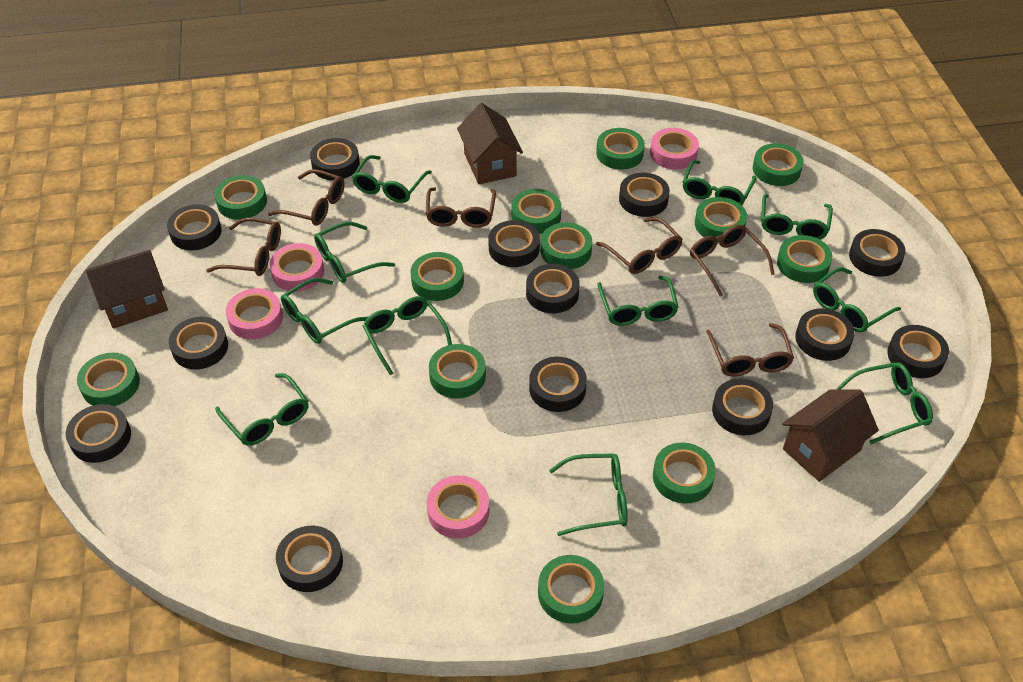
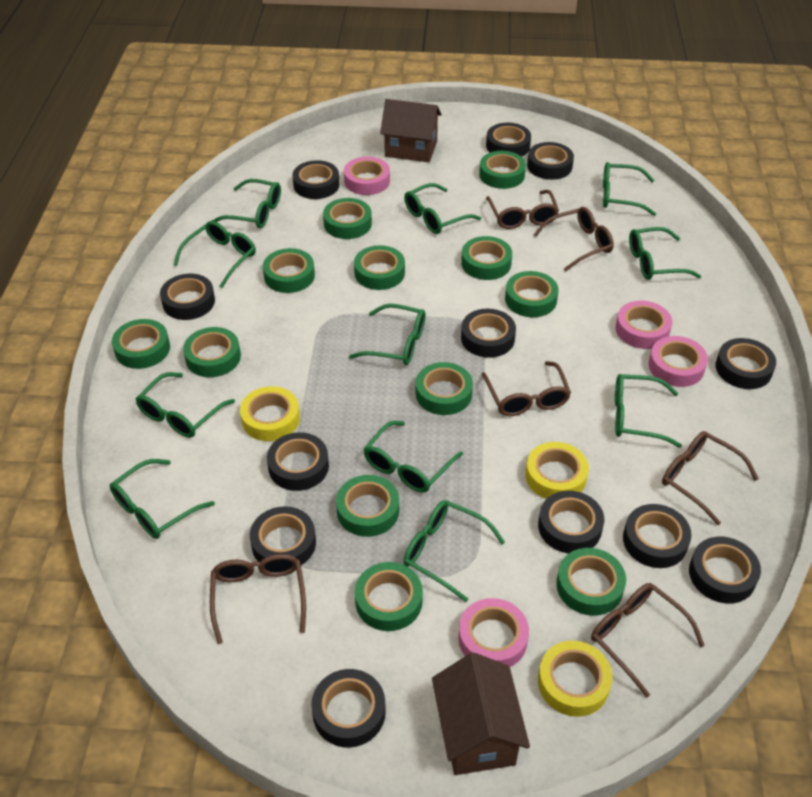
black tape: [66,404,131,463] [167,204,222,251] [169,317,228,369] [276,526,343,592] [310,138,360,180] [488,220,540,267] [526,264,580,313] [529,357,587,412] [619,173,670,217] [712,379,773,435] [795,308,855,361] [849,229,906,277] [887,325,949,378] = 13 -> [160,273,215,320] [250,506,316,565] [267,432,329,491] [292,160,340,199] [311,669,386,748] [461,309,516,358] [486,123,531,157] [527,142,574,180] [538,491,604,553] [623,504,692,568] [689,537,761,603] [715,338,776,389] = 12
brown house: [86,250,168,328] [457,103,523,184] [782,389,879,482] = 3 -> [380,99,442,162] [432,652,530,775] = 2
yellow tape: none = 0 -> [240,386,300,441] [525,442,589,499] [538,641,612,717] = 3

